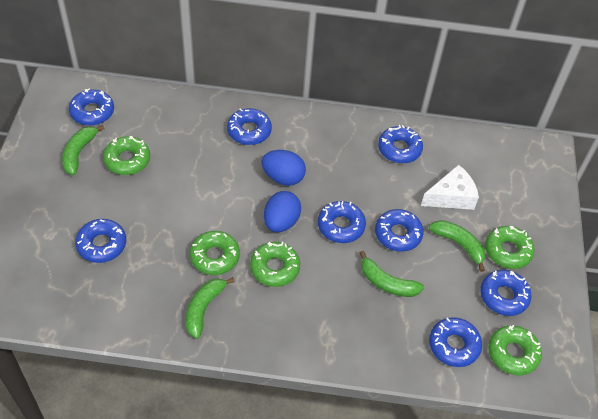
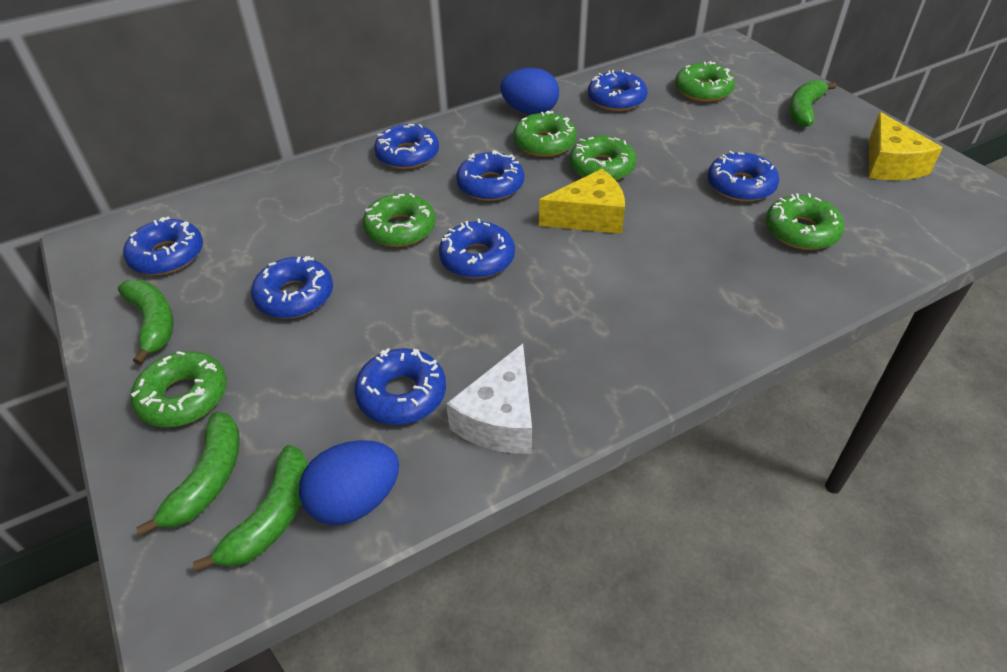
green donut: [103,136,150,175] [190,231,240,275] [250,242,300,287] [485,226,535,269] [488,325,542,375] = 5 -> [131,351,227,427] [363,193,436,247] [513,111,577,157] [569,136,636,181] [675,61,735,102] [766,193,844,250] = 6
yellow cheese: none = 0 -> [539,169,625,234] [869,112,943,180] = 2

